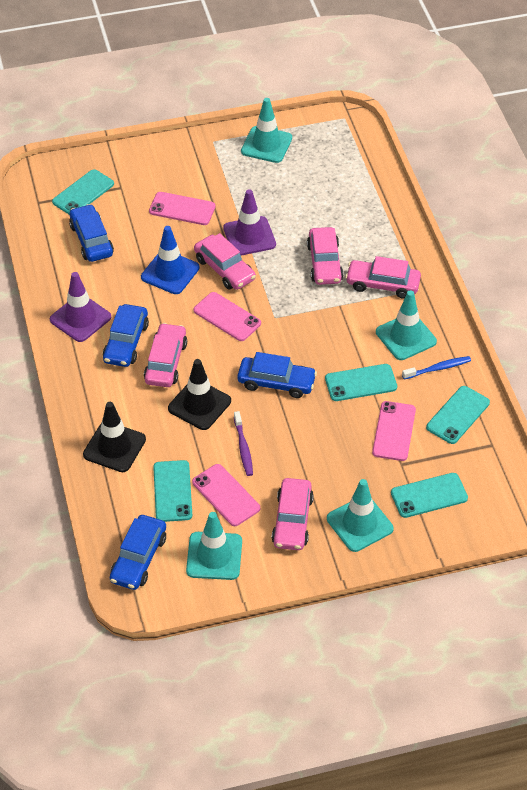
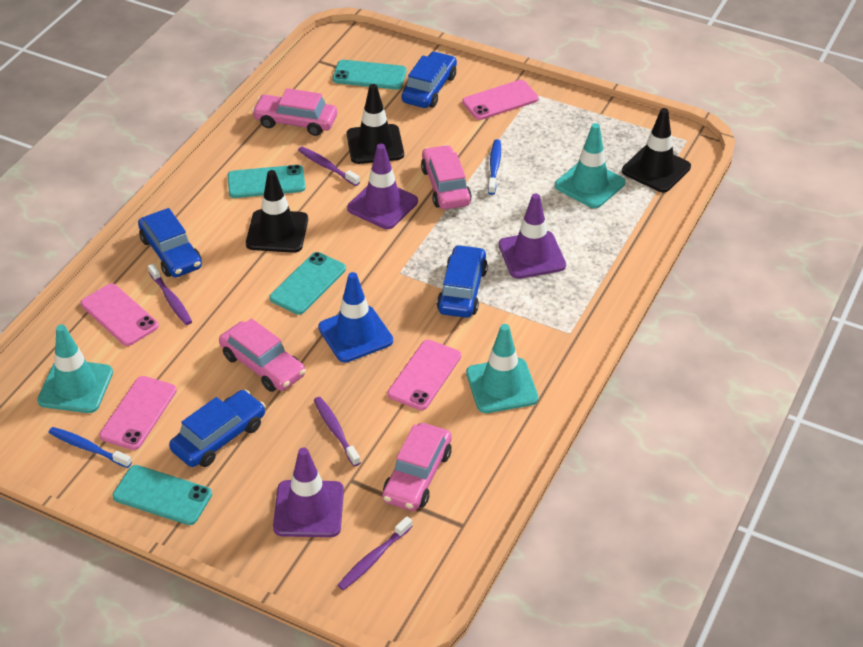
black traffic cone: [83,402,146,472] [168,359,231,430] = 2 -> [246,170,308,253] [347,84,404,164] [622,108,691,192] = 3
blue toothbrush: [402,356,471,379] = 1 -> [49,427,132,468] [488,139,501,195] = 2
pink car: [144,323,187,387] [194,233,256,290] [272,478,314,550] [307,227,343,285] [345,256,421,299] = 5 -> [219,318,306,392] [252,88,337,136] [382,423,452,511] [421,145,472,209] = 4
purple toothbrush: [234,411,253,476] = 1 -> [148,263,192,325] [298,147,360,186] [314,397,361,466] [338,516,413,590] = 4
purple traffic cone: [50,272,111,342] [223,189,276,256] = 2 -> [273,448,344,537] [347,144,418,229] [498,194,566,279] = 3
turquoise phone: [52,169,114,214] [153,460,192,522] [325,364,397,401] [391,473,468,518] [426,386,490,444] = 5 -> [112,465,212,525] [228,165,306,198] [269,252,346,315] [333,60,407,90] = 4
turquoise traffic cone: [186,512,242,580] [241,98,292,163] [327,479,394,552] [376,290,437,360] = 4 -> [37,324,113,413] [466,324,539,413] [555,123,625,208] = 3

